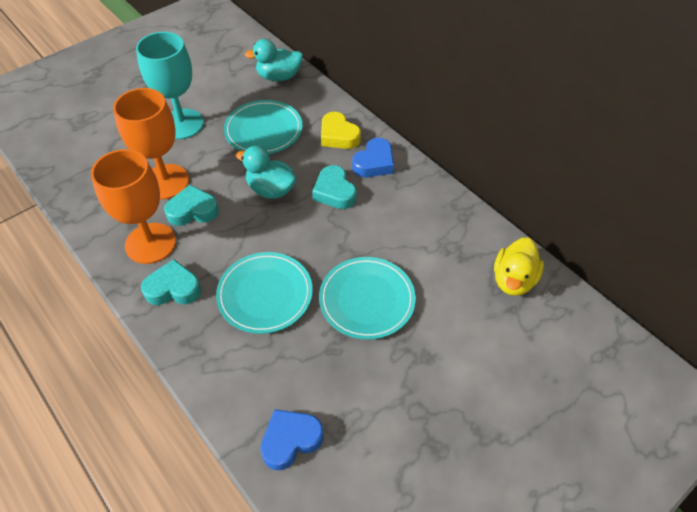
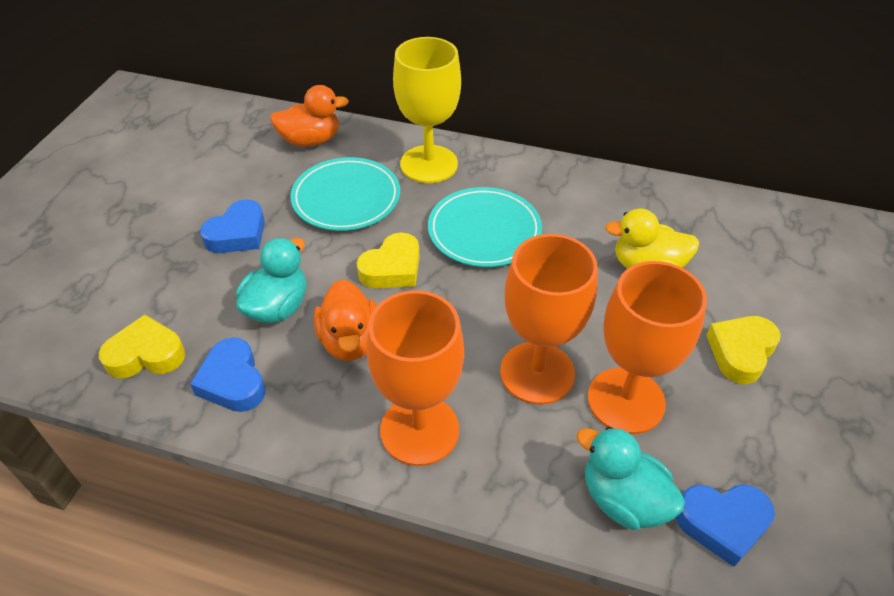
blue heart: [260,409,324,470] [352,138,394,177] = 2 -> [190,337,265,412] [200,199,265,253] [676,484,775,567] = 3
orange duck: none = 0 -> [270,85,349,147] [314,279,377,361] = 2
orange goblet: [91,149,176,264] [113,88,189,200] = 2 -> [367,290,464,466] [500,234,598,405] [588,261,707,434] = 3
turquoise goblet: [136,32,204,139] = 1 -> none = 0
turquoise heart: [141,259,201,305] [164,185,219,226] [312,165,356,209] = 3 -> none = 0
turquoise plate: [216,252,313,334] [224,100,302,154] [319,257,416,340] = 3 -> [290,157,400,231] [428,187,542,267] = 2
yellow goblet: none = 0 -> [393,37,461,183] = 1
yellow heart: [321,112,361,149] = 1 -> [99,315,185,379] [356,232,420,288] [706,316,781,384] = 3

